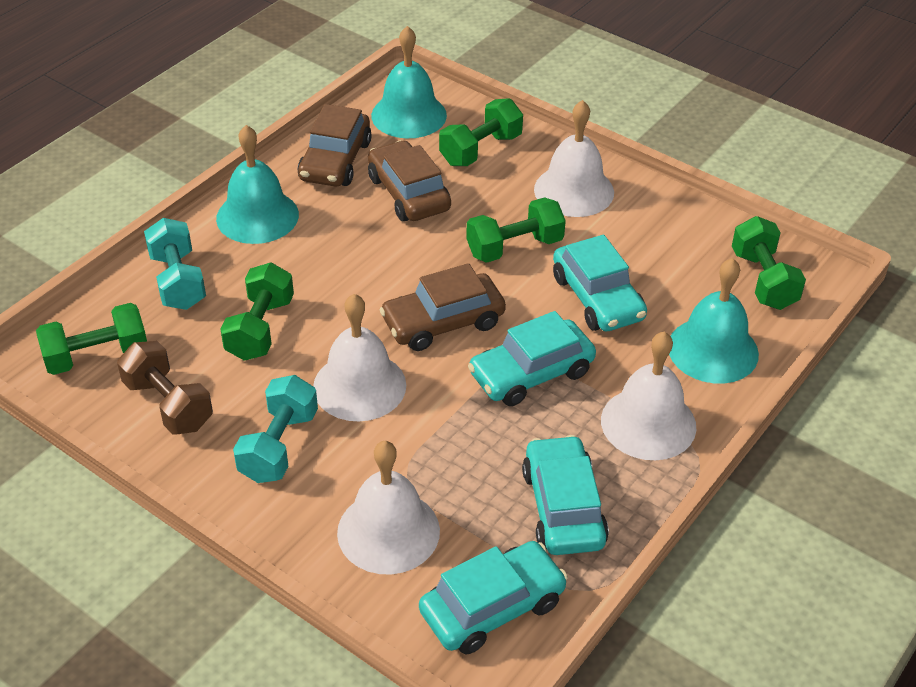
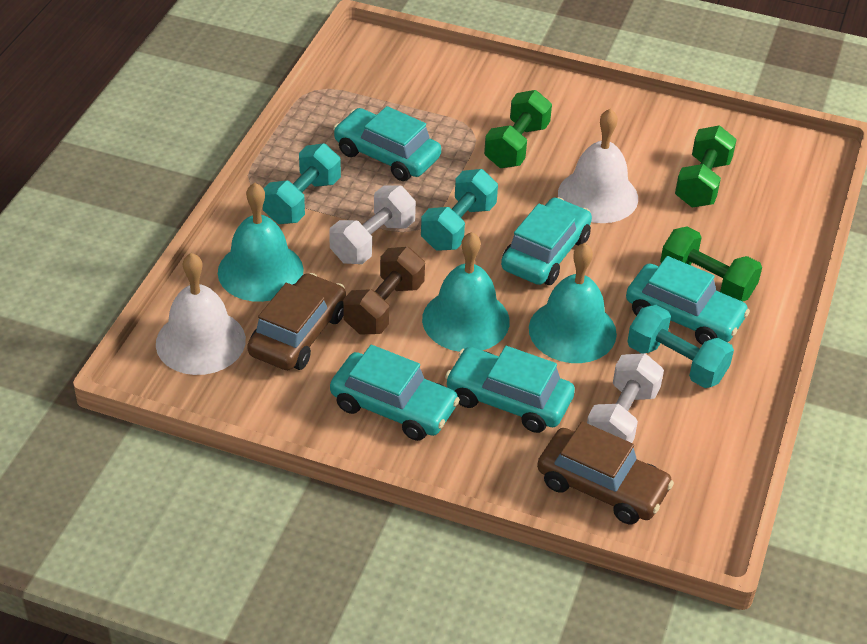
brown car: [298,104,372,187] [368,140,451,222] [379,263,506,351] = 3 -> [247,273,346,370] [537,421,674,524] = 2
green dumbbell: [36,303,147,375] [220,262,294,361] [439,98,523,166] [466,197,566,263] [732,216,806,310] = 5 -> [484,90,552,168] [660,227,762,302] [675,125,737,208] = 3
turquoise car: [419,541,568,654] [468,311,596,406] [522,435,609,555] [553,235,647,331] = 4 -> [330,345,460,441] [333,106,441,181] [445,346,575,433] [501,197,592,285] [626,256,750,345] = 5
turquoise dumbbell: [144,218,206,310] [233,375,318,483] = 2 -> [263,144,341,224] [421,169,498,251] [627,305,734,388] = 3
white bell: [313,294,406,421] [337,441,440,574] [534,100,614,217] [601,331,696,460] = 4 -> [156,253,246,375] [558,108,638,223] = 2
white dumbbell: none = 0 -> [329,185,416,264] [587,353,664,443] = 2

